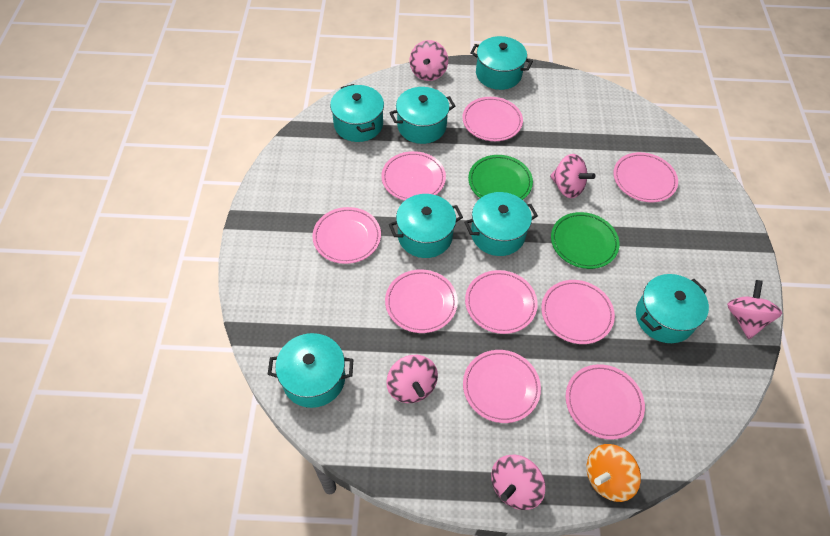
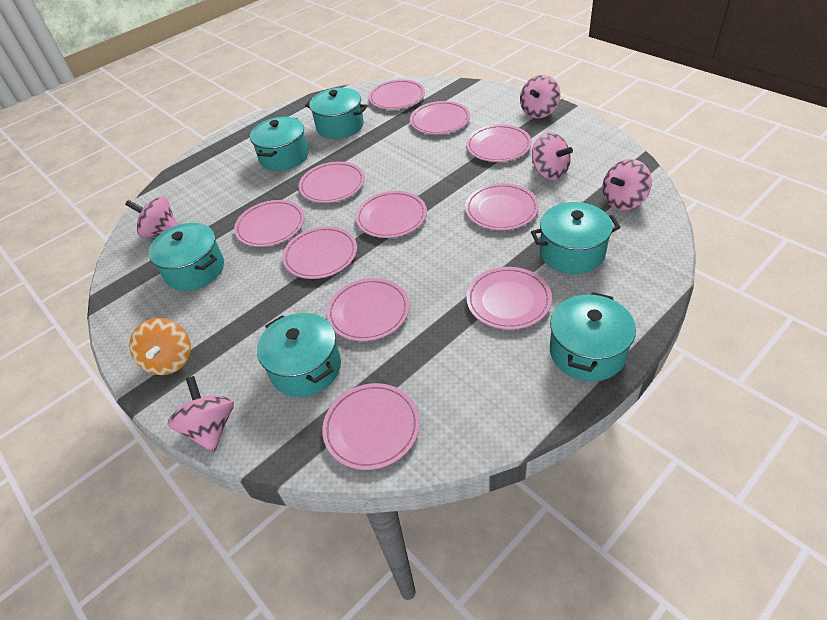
green plate: [468,155,533,200] [551,212,620,269] = 2 -> none = 0
pink plate: [312,207,381,264] [381,151,446,201] [385,269,458,333] [462,97,523,141] [463,350,541,423] [465,270,538,334] [541,280,615,344] [566,364,645,440] [613,152,678,202] = 9 -> [234,200,305,247] [282,226,357,279] [299,162,365,203] [322,383,420,470] [327,278,410,341] [356,191,427,238] [369,79,425,110] [410,101,470,134] [465,183,539,230] [466,124,532,162] [466,267,552,330] = 11
turquoise pot: [268,333,354,408] [330,84,384,142] [389,87,455,144] [389,194,463,258] [464,192,538,256] [470,36,533,90] [636,274,709,343] = 7 -> [149,223,224,291] [250,117,309,171] [257,313,341,397] [305,88,367,139] [531,202,621,274] [550,292,636,381] = 6

